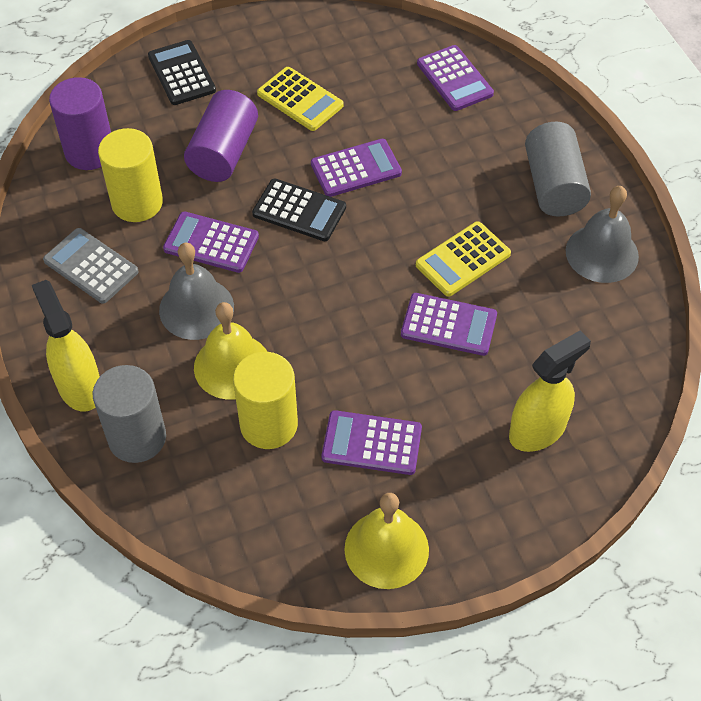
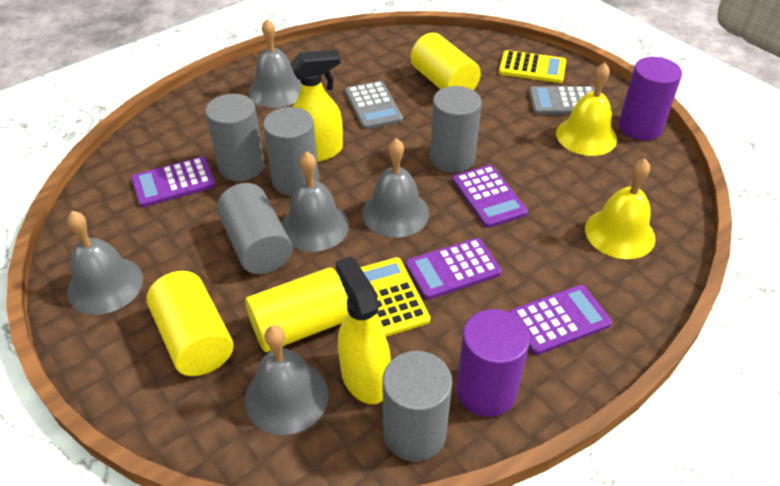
black calculator: [148,40,216,105] [252,179,346,241] = 2 -> none = 0
grey bell: [159,242,234,340] [566,186,639,283] = 2 -> [67,211,143,315] [245,325,329,435] [249,19,301,108] [281,151,349,252] [362,138,429,238] = 5
grey calculator: [43,228,139,304] = 1 -> [345,81,403,130] [529,86,595,114] = 2
grey cylinder: [93,365,166,463] [525,122,591,217] = 2 -> [205,94,264,181] [217,183,292,274] [263,107,319,196] [382,351,453,462] [430,86,482,173] = 5
purple calculator: [163,212,259,273] [311,139,402,197] [322,410,422,475] [401,293,497,356] [417,45,494,111] = 5 -> [131,157,216,207] [406,238,502,300] [452,165,528,228] [509,285,612,355] = 4
yellow cylinder: [98,128,163,222] [233,352,298,449] = 2 -> [146,271,233,376] [245,267,349,352] [411,33,481,90] = 3

